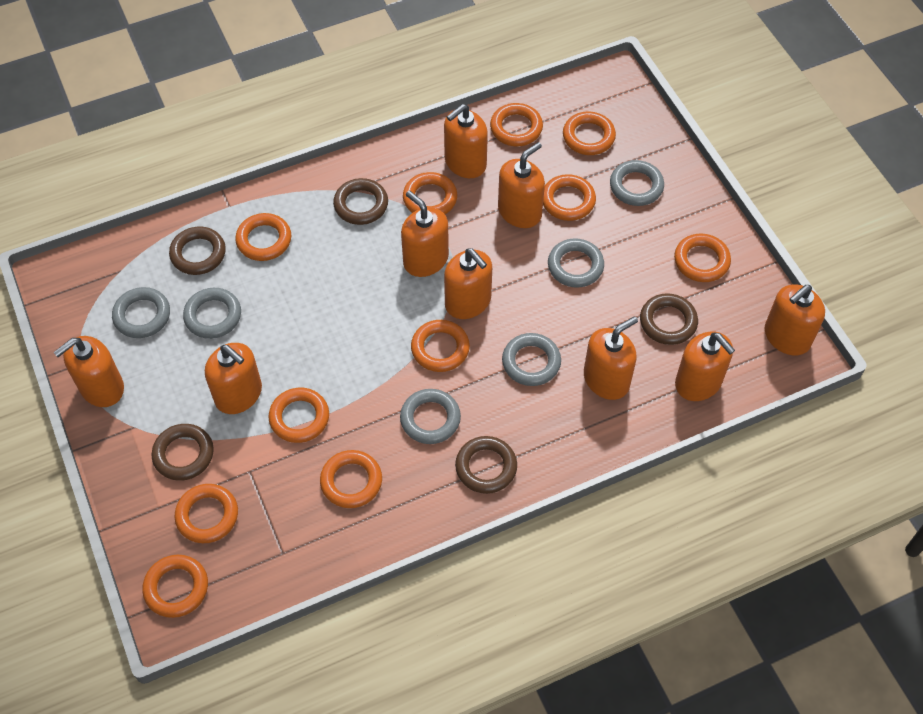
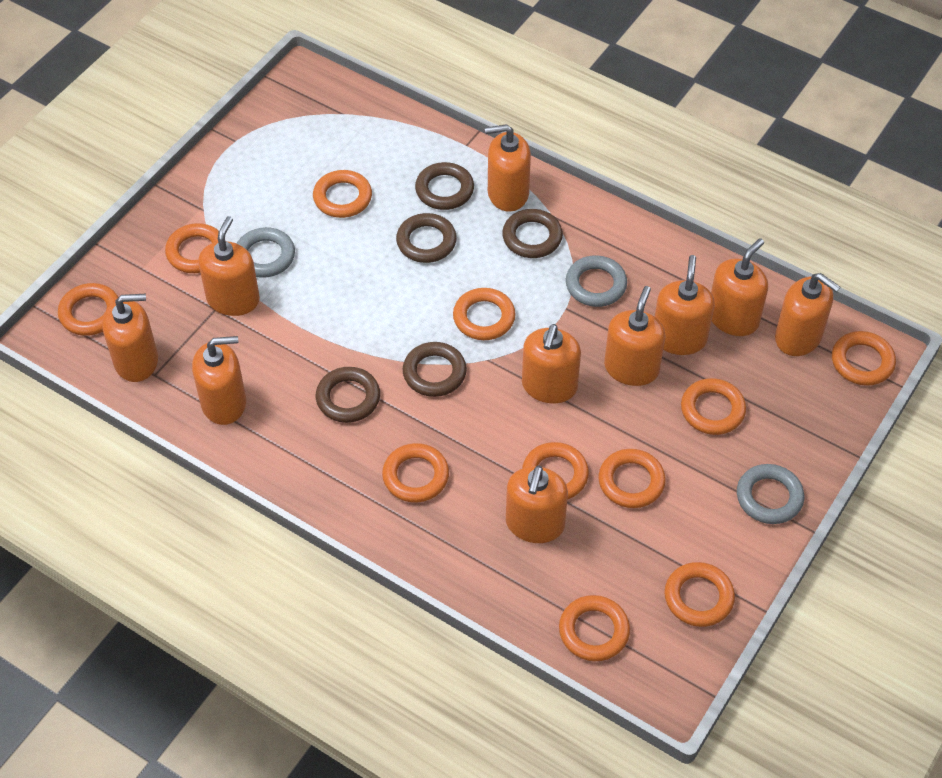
grey ring: [112,287,170,338] [183,288,241,339] [400,389,461,444] [502,333,561,386] [548,239,604,288] [610,160,664,206] = 6 -> [237,227,295,278] [566,255,627,307] [737,464,804,524] = 3
orange soap dispenser: [54,336,124,407] [205,343,262,414] [401,191,449,277] [444,104,488,178] [444,248,492,319] [498,142,545,228] [584,316,638,400] [675,332,735,401] [765,284,825,356] = 9 -> [102,294,158,382] [192,336,246,425] [198,216,260,316] [485,124,531,212] [506,466,568,543] [522,324,581,403] [604,286,666,386] [655,255,715,355] [711,238,768,336] [775,273,840,356] = 10

